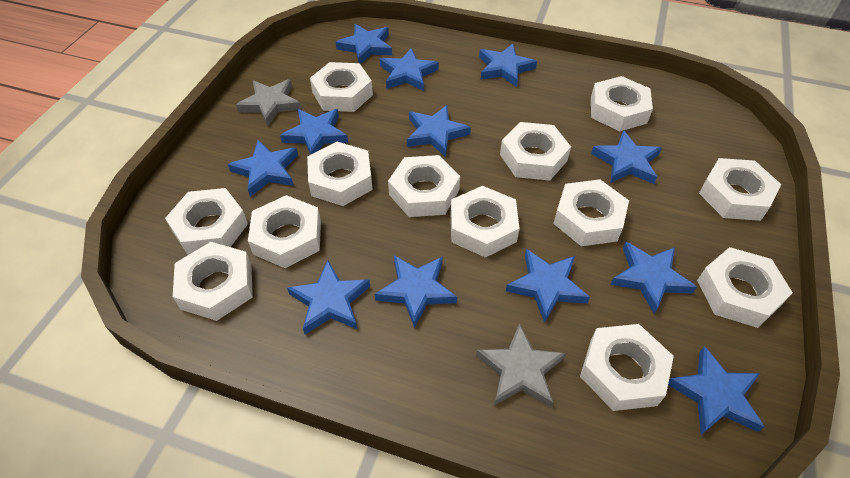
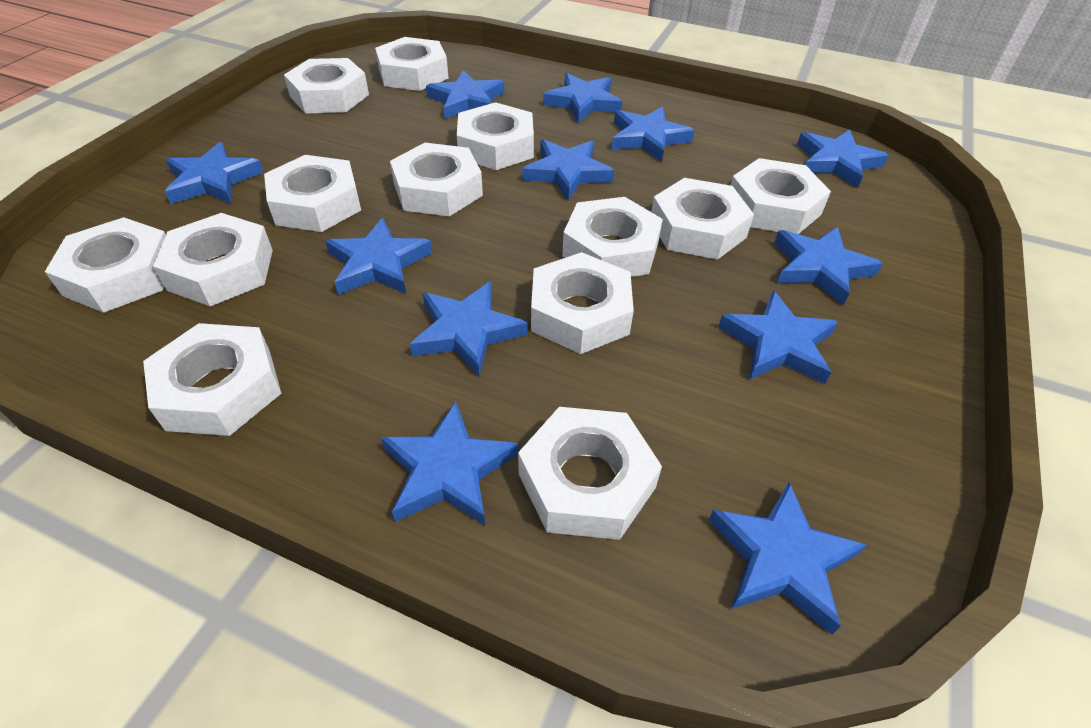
grey star: [236,79,302,126] [476,323,566,408] = 2 -> none = 0

